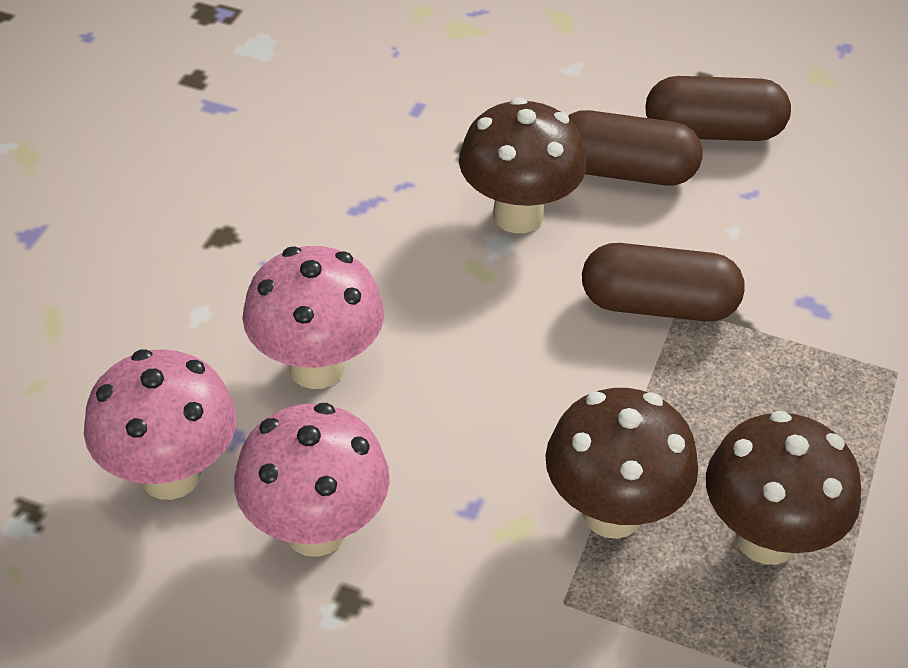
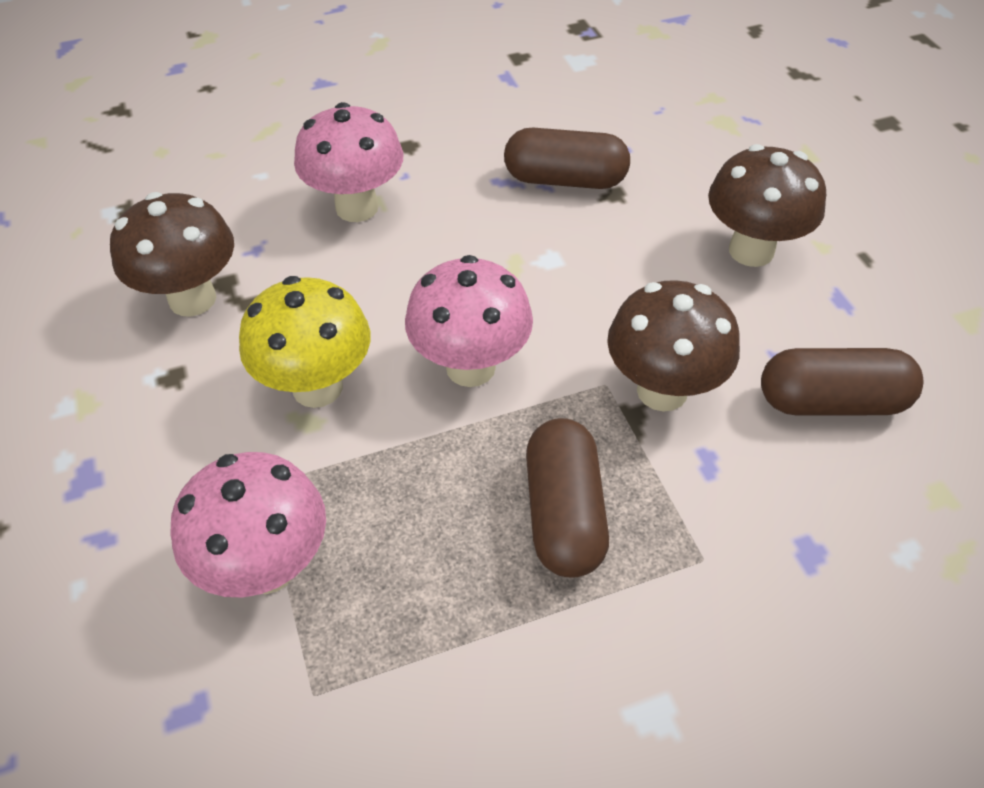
yellow mushroom: none = 0 -> [239,276,371,408] = 1

